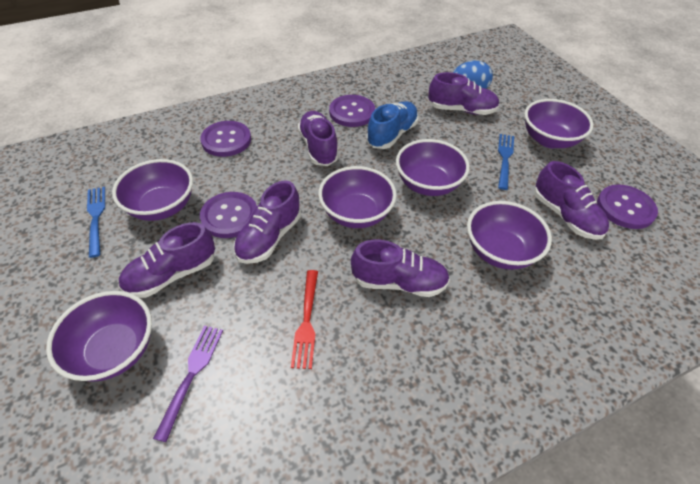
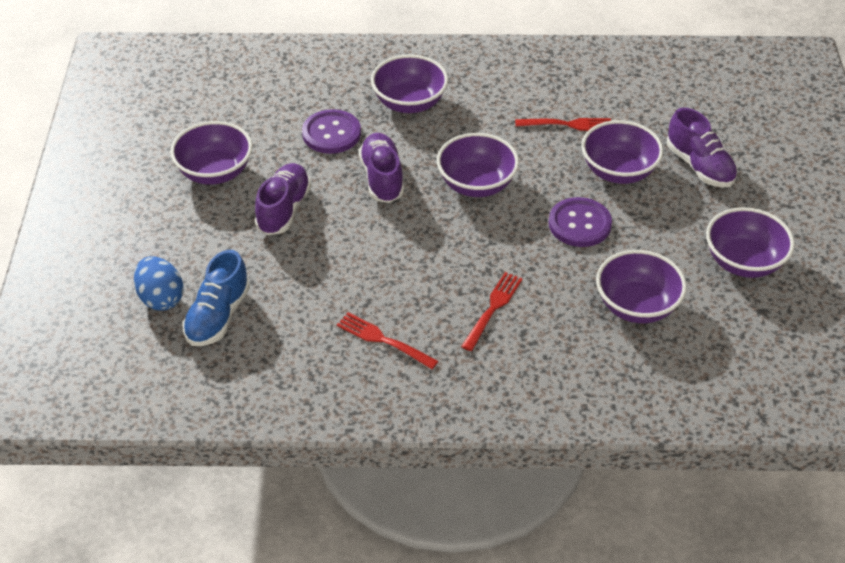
blue fork: [87,187,105,258] [498,134,514,190] = 2 -> none = 0
purple button: [200,121,251,157] [200,192,257,238] [329,95,375,127] [597,185,658,229] = 4 -> [302,109,361,154] [549,197,612,247] = 2
purple fork: [153,326,223,442] = 1 -> none = 0
purple shoe: [118,222,215,298] [233,180,301,264] [298,111,339,166] [351,240,450,297] [428,72,500,115] [534,161,609,240] = 6 -> [255,163,311,235] [359,133,404,203] [667,108,738,188] = 3
red fork: [291,270,318,369] = 1 -> [337,312,438,369] [461,272,523,351] [515,118,611,131] = 3

